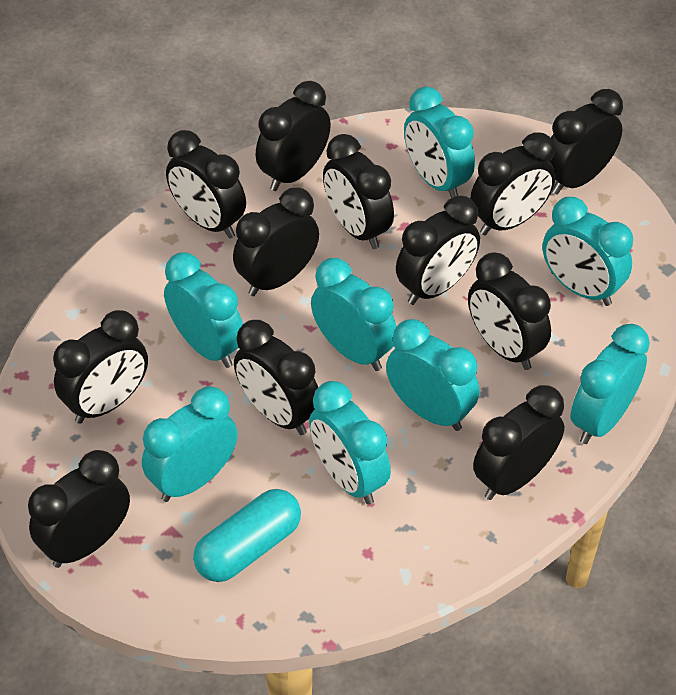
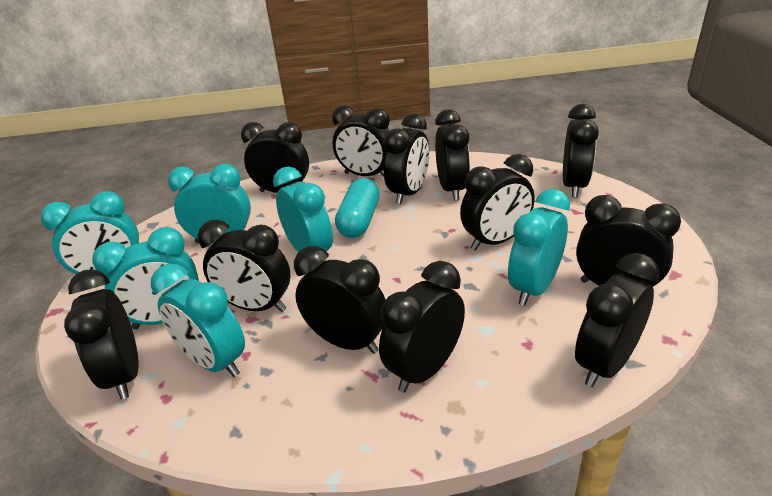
turquoise clock: [142,387,238,502] [164,252,243,368] [309,381,391,505] [311,258,396,371] [386,319,479,431] [404,87,475,198] [543,197,633,306] [570,324,650,444] = 8 -> [41,191,139,274] [92,227,199,329] [151,264,245,377] [168,164,251,243] [273,167,333,252] [508,189,570,306] = 6

